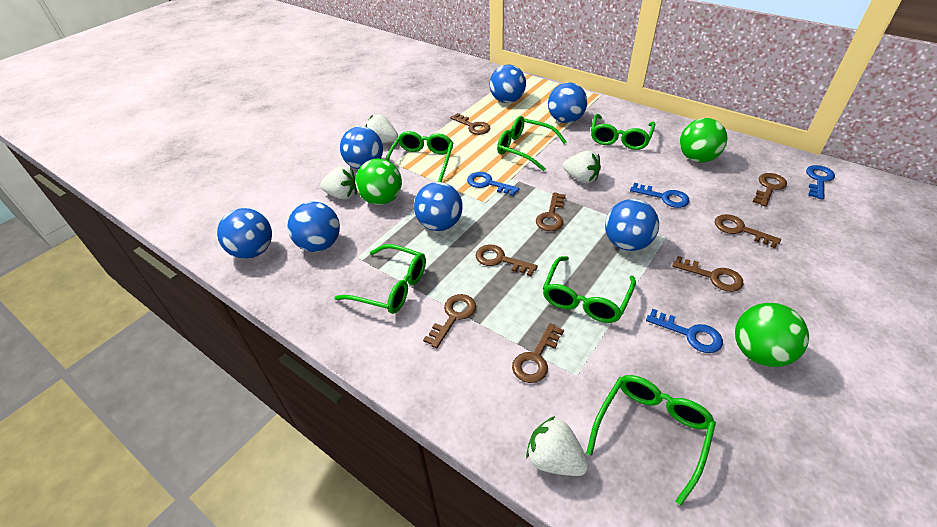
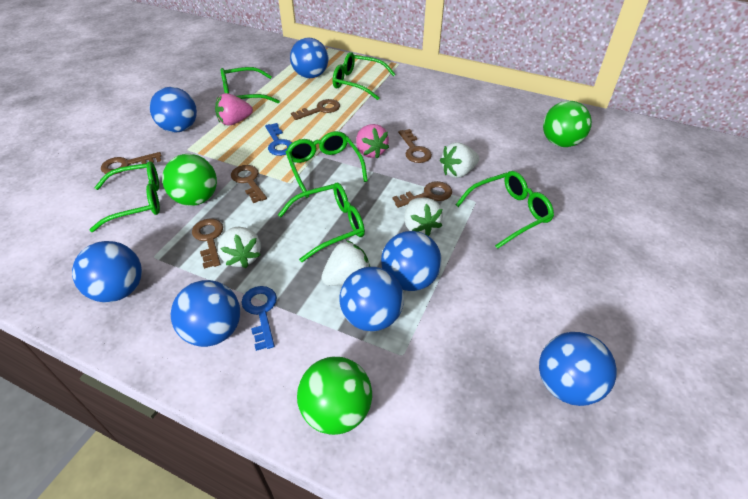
blue key: [467,172,519,196] [630,183,690,208] [646,309,723,353] [806,165,835,200] = 4 -> [241,286,277,351] [265,123,292,156] = 2
brown key: [423,294,476,348] [450,113,490,135] [476,245,538,276] [512,323,564,383] [536,192,566,231] [672,256,744,292] [715,214,781,248] [752,173,787,207] = 8 -> [101,152,162,175] [192,219,223,269] [231,165,267,203] [291,99,340,120] [392,181,452,208] [398,129,432,163] = 6
pink strawberry: none = 0 -> [215,93,253,126] [356,124,389,158] = 2

